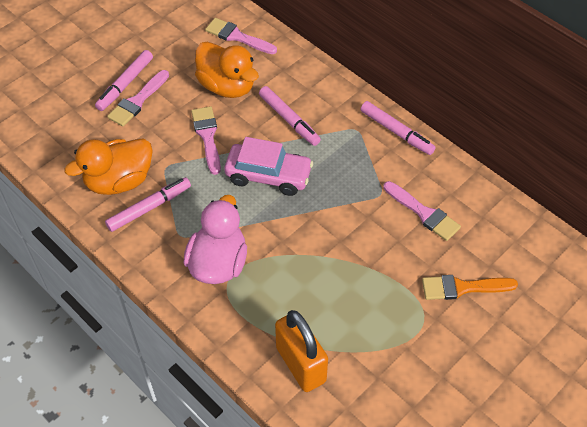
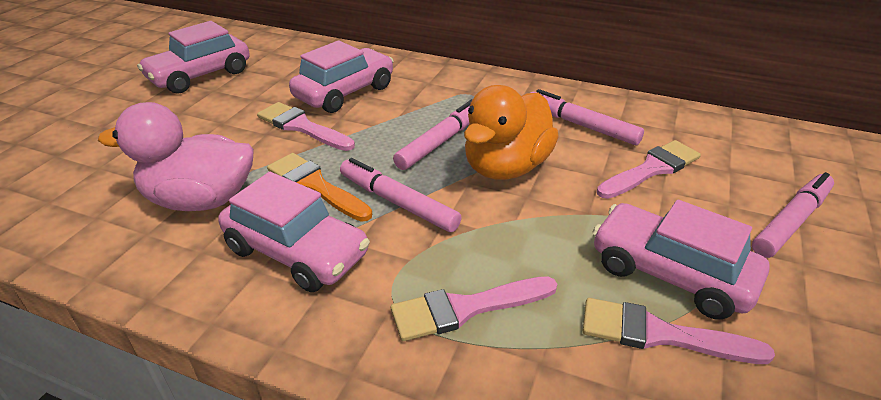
orange duck: [64,138,153,195] [195,42,259,98] = 2 -> [464,85,559,180] = 1
orange padlock: [275,310,328,392] = 1 -> none = 0
pink car: [224,137,313,196] = 1 -> [137,21,250,94] [218,172,370,292] [289,40,394,113] [592,200,770,320] = 4

